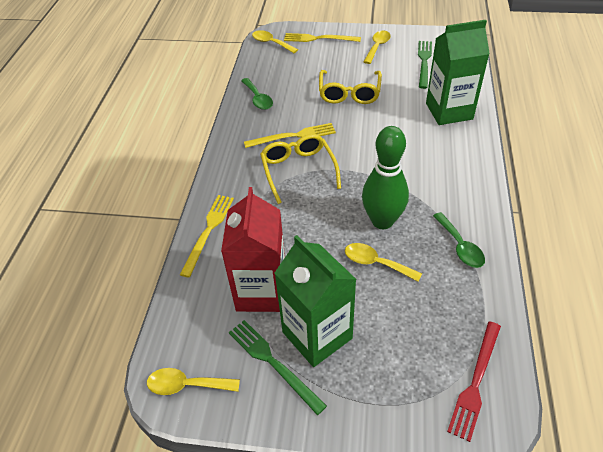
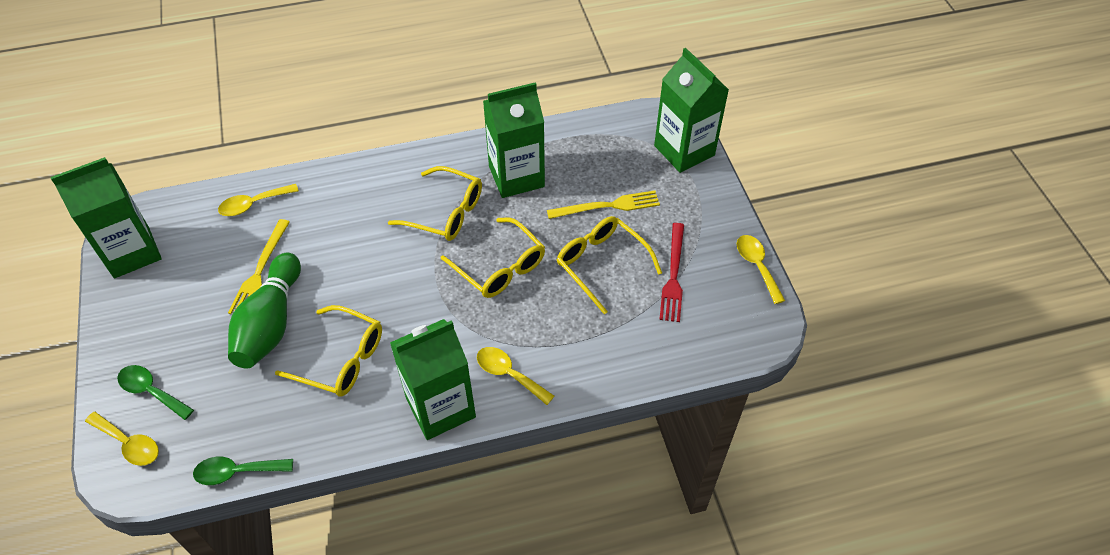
green carton: [275,235,357,367] [426,20,490,125] = 2 -> [51,157,162,278] [390,319,476,440] [483,82,545,198] [654,48,729,173] = 4
green fork: [229,320,327,415] [418,41,432,89] = 2 -> none = 0
red carton: [221,187,285,312] = 1 -> none = 0
yellow fork: [180,195,234,278] [244,123,336,148] [284,33,361,42] = 3 -> [228,219,290,314] [547,191,660,219] = 2
yellow glasses: [260,134,341,204] [319,70,382,104] = 2 -> [275,305,382,396] [388,166,482,241] [441,217,545,298] [557,216,662,314] = 4

